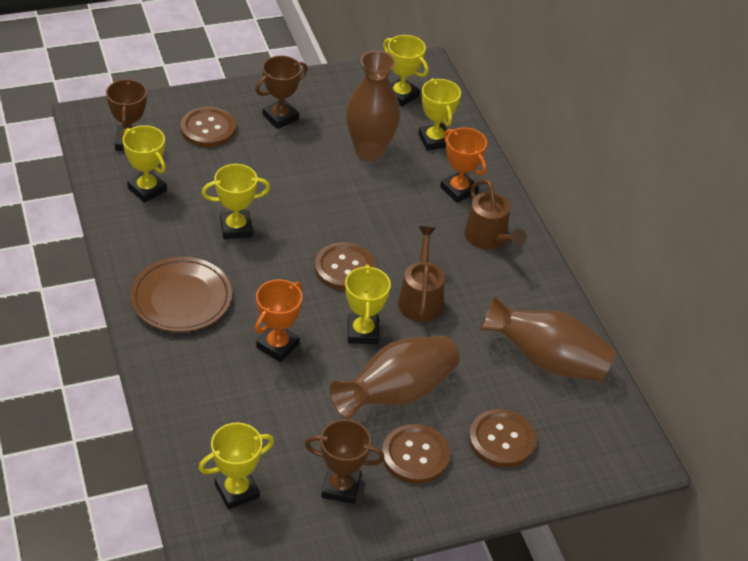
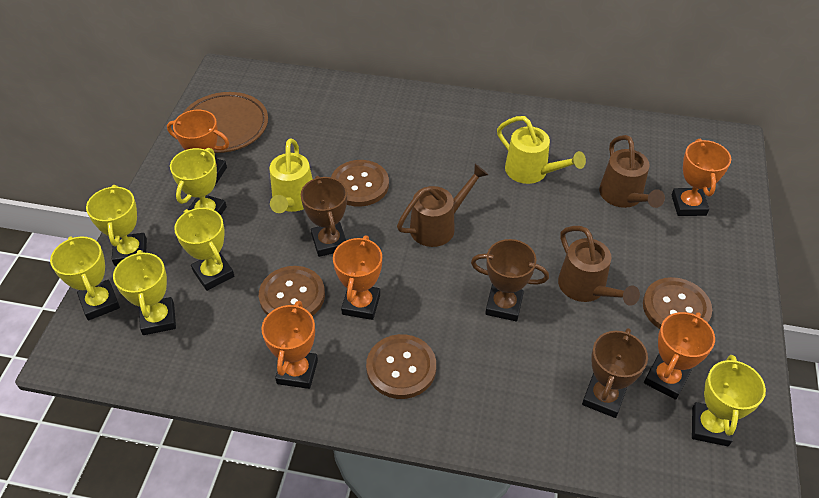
brown vase: [330,336,460,419] [346,50,401,161] [480,295,616,382] = 3 -> none = 0
brown watering can: [398,226,445,322] [464,179,527,249] = 2 -> [397,164,488,247] [558,226,640,306] [599,135,665,208] = 3
orange trophy: [255,279,302,362] [440,128,487,203] = 2 -> [167,110,229,185] [261,301,318,389] [333,236,382,320] [644,312,715,400] [671,139,731,216] = 5
yellow watering can: none = 0 -> [270,139,313,213] [497,116,586,184] = 2

